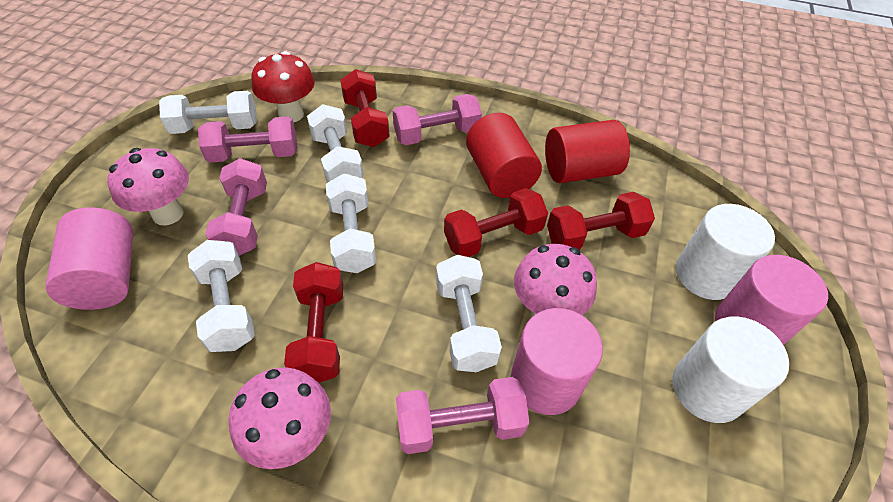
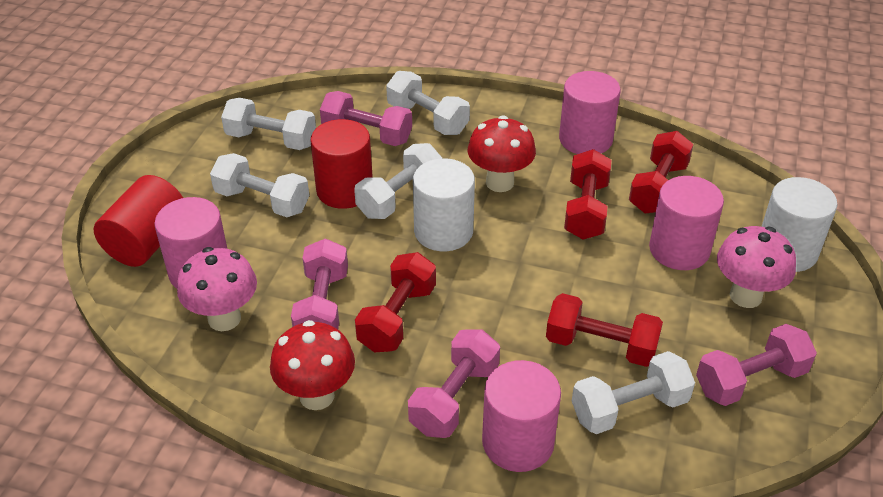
pink cylinder: [46,207,133,310] [511,308,603,415] [715,255,828,345] = 3 -> [154,197,227,289] [482,360,561,472] [559,71,621,154] [649,176,724,270] = 4
pink mushroom: [107,148,189,225] [229,367,331,469] [514,244,597,317] = 3 -> [177,247,257,331] [717,226,796,308] = 2
red mushroom: [251,51,315,122] = 1 -> [270,320,355,410] [468,115,536,192] = 2

